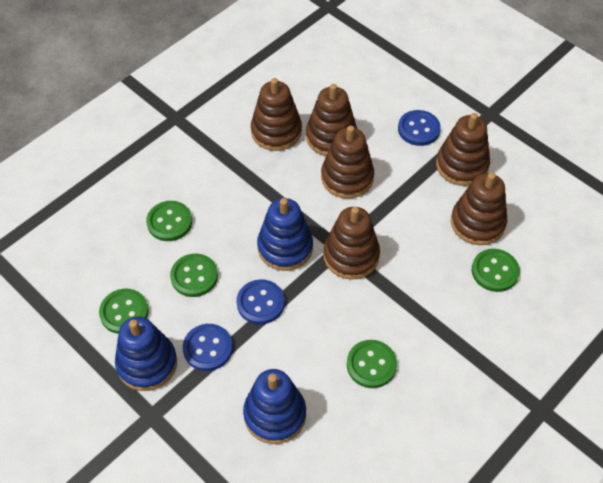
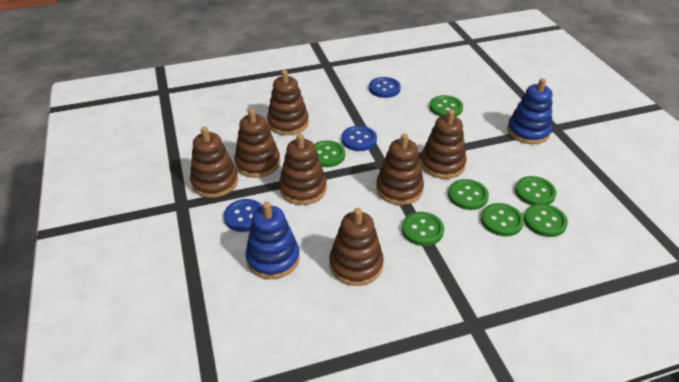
blue stacking toy: [115,317,177,391] [243,369,306,444] [257,198,313,271] = 3 -> [246,202,300,279] [507,78,552,144] = 2
brown stacking toy: [251,78,302,151] [306,84,357,156] [321,126,374,199] [323,207,380,280] [436,113,490,186] [451,172,507,245] = 6 -> [190,127,238,198] [235,109,280,178] [267,70,309,135] [279,133,327,205] [329,208,384,286] [376,133,424,205] [420,109,467,179] = 7
green button: [99,289,149,334] [146,201,192,241] [170,254,218,297] [347,340,397,388] [472,249,520,292] = 5 -> [314,141,345,167] [402,212,444,246] [429,95,463,117] [448,179,489,210] [481,203,524,236] [515,176,556,205] [524,204,568,237] = 7

